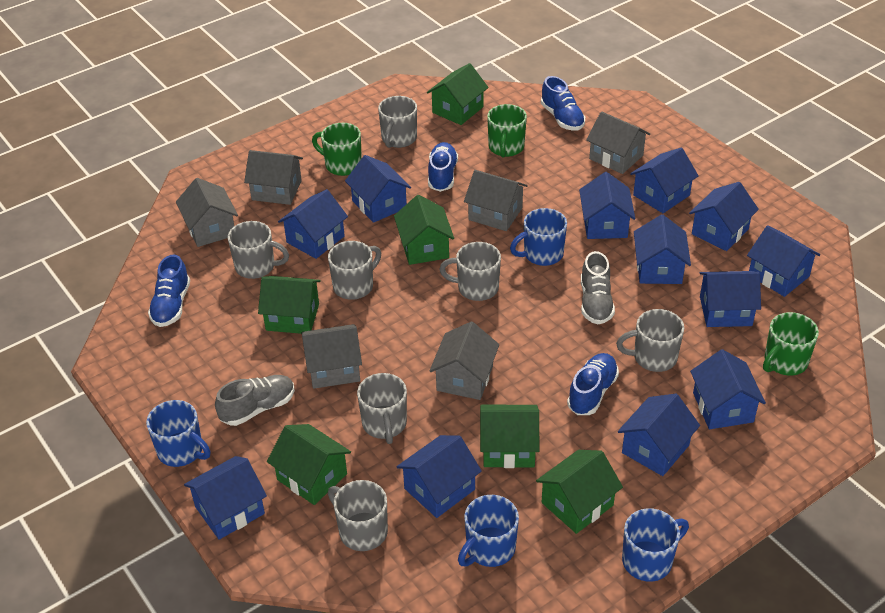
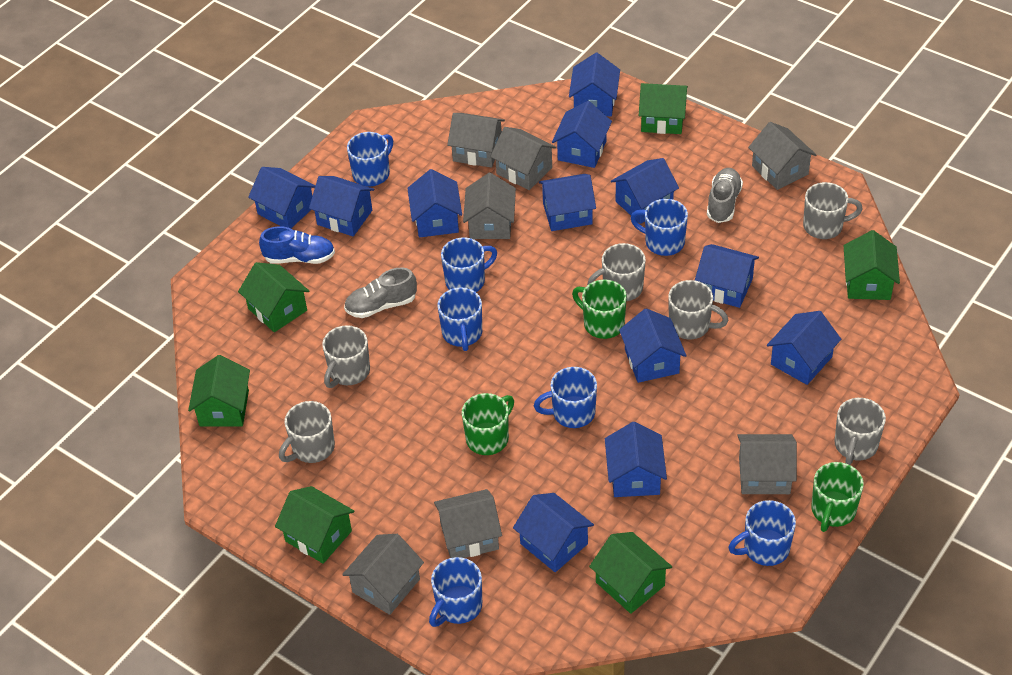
blue mug: [146,400,211,467] [458,495,519,567] [510,208,567,266] [622,508,689,582] = 4 -> [347,132,393,186] [429,557,482,627] [438,288,482,351] [441,238,497,292] [534,367,597,428] [630,199,688,256] [728,500,796,566] = 7
blue shoe: [148,254,190,327] [428,142,458,192] [541,76,585,131] [567,353,619,415] = 4 -> [259,226,335,264] = 1
grey house: [176,178,238,247] [244,150,303,205] [302,324,362,389] [430,321,499,400] [464,170,528,231] [586,112,650,174] = 6 -> [342,534,424,615] [434,489,502,558] [447,113,505,168] [463,173,516,239] [490,127,557,190] [737,434,797,494] [748,122,816,190] = 7
grey mug: [228,221,289,279] [328,241,381,300] [328,480,388,551] [357,373,407,444] [378,96,417,148] [439,242,501,301] [616,309,684,372] = 7 -> [279,401,335,463] [322,325,370,388] [587,243,646,301] [668,280,728,339] [803,182,863,239] [835,398,886,465] = 6

